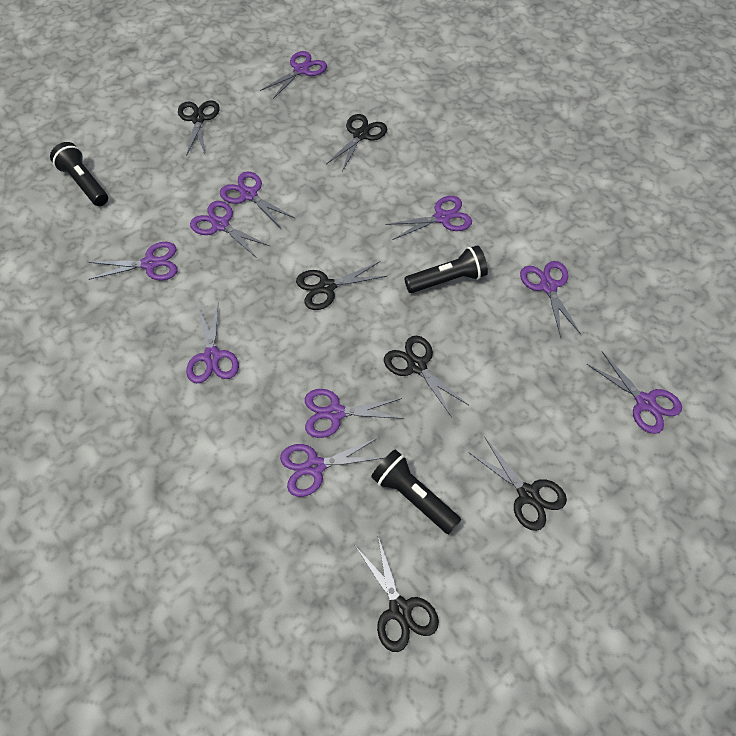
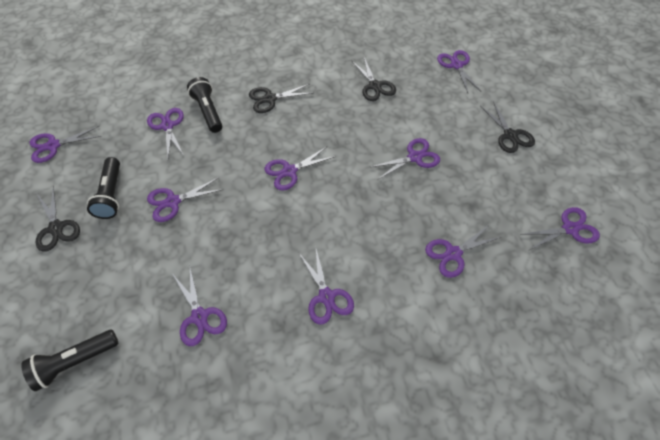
black scissors: [178,100,220,156] [296,262,388,310] [326,114,387,172] [355,537,439,652] [384,336,468,417] [468,438,567,531] = 6 -> [36,186,80,252] [249,84,313,113] [351,57,396,101] [480,101,535,153] = 4

